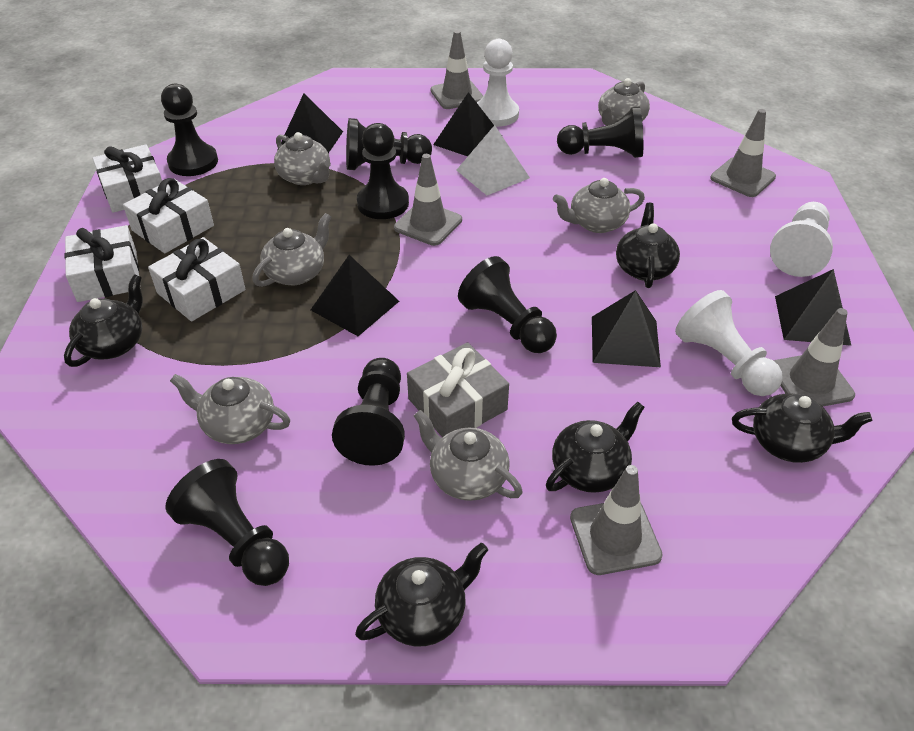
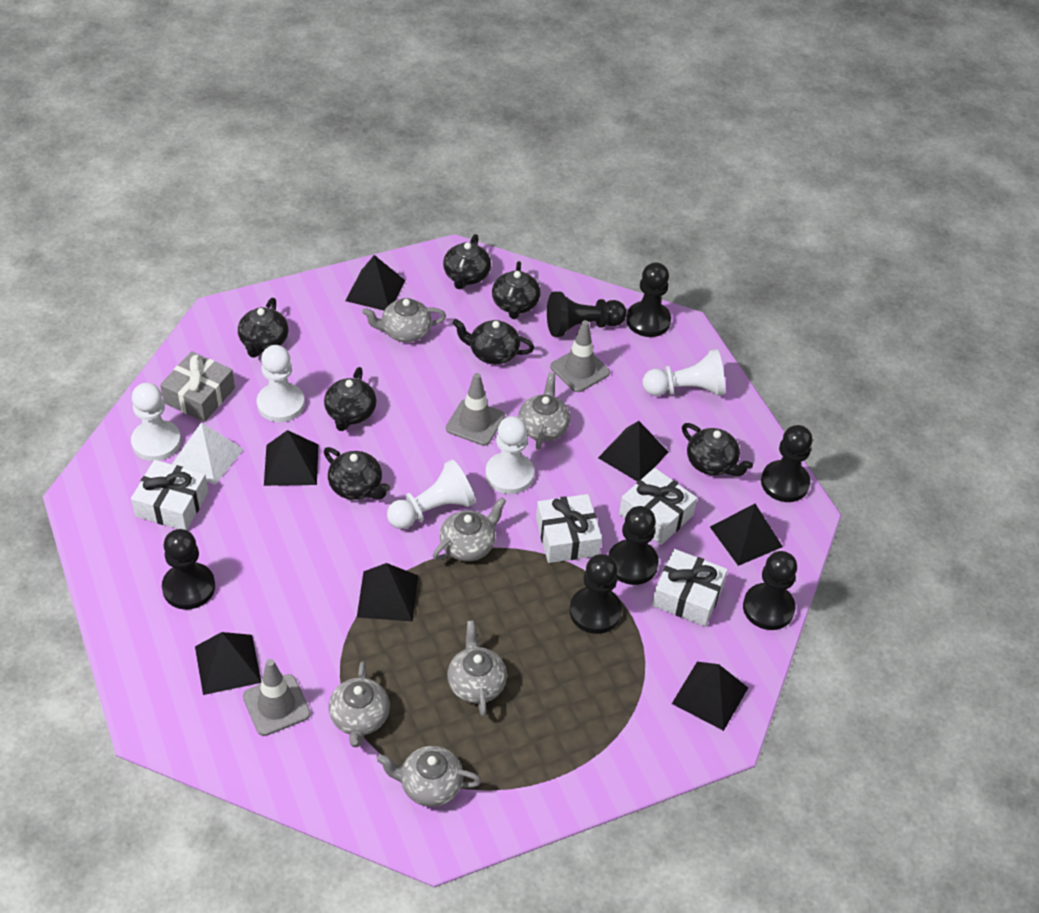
black pyramid: [281,93,343,153] [311,255,399,336] [433,92,501,156] [592,290,661,367] [775,269,852,346] = 5 -> [195,632,261,695] [264,430,318,486] [345,255,406,311] [357,563,418,622] [598,421,668,482] [672,662,748,731] [710,504,783,566] = 7
black teapot: [64,274,143,367] [355,543,488,646] [546,402,645,493] [616,203,680,288] [732,393,872,463] = 5 -> [238,298,288,358] [324,367,377,431] [324,447,390,500] [443,234,491,289] [452,319,534,364] [492,261,541,319] [682,423,753,476] = 7
grey traffic cone: [394,154,462,246] [430,30,483,109] [570,465,663,575] [710,109,776,197] [773,308,855,407] = 5 -> [243,659,311,736] [446,373,505,446] [550,320,610,392] = 3
white pawn: [477,39,519,127] [675,290,783,396] [770,202,833,277] = 3 -> [131,383,181,461] [257,345,305,422] [387,460,476,529] [485,416,534,494] [643,349,725,396] = 5

